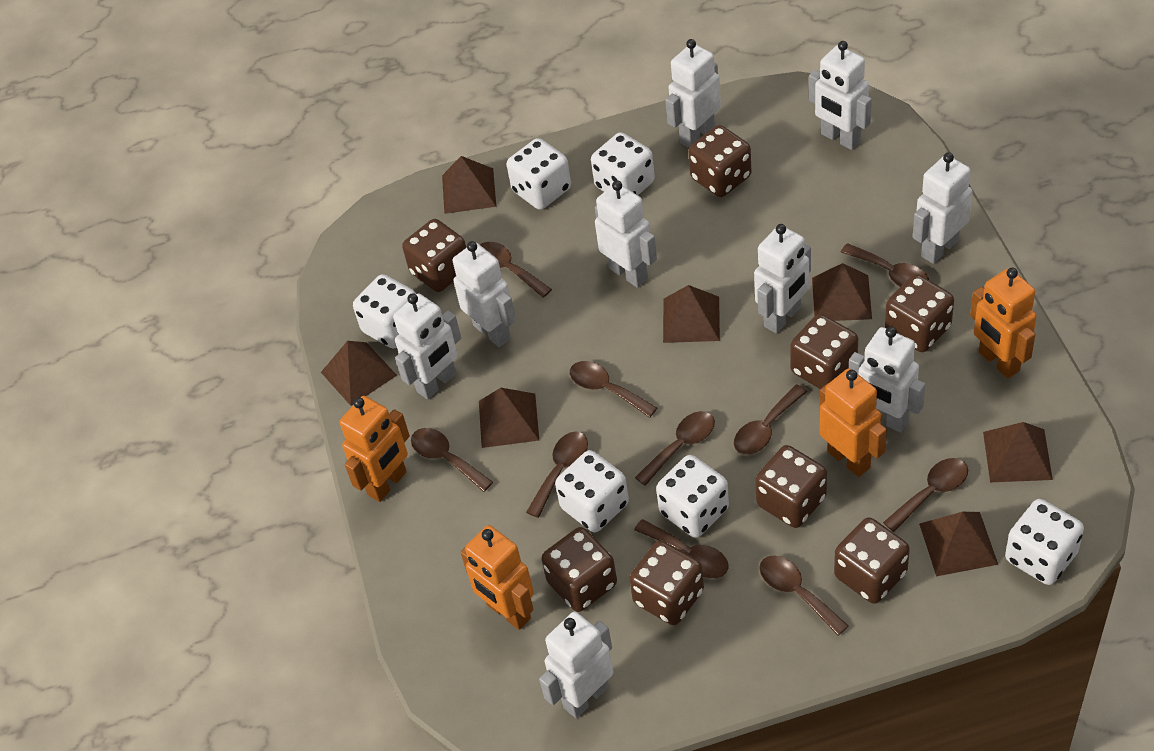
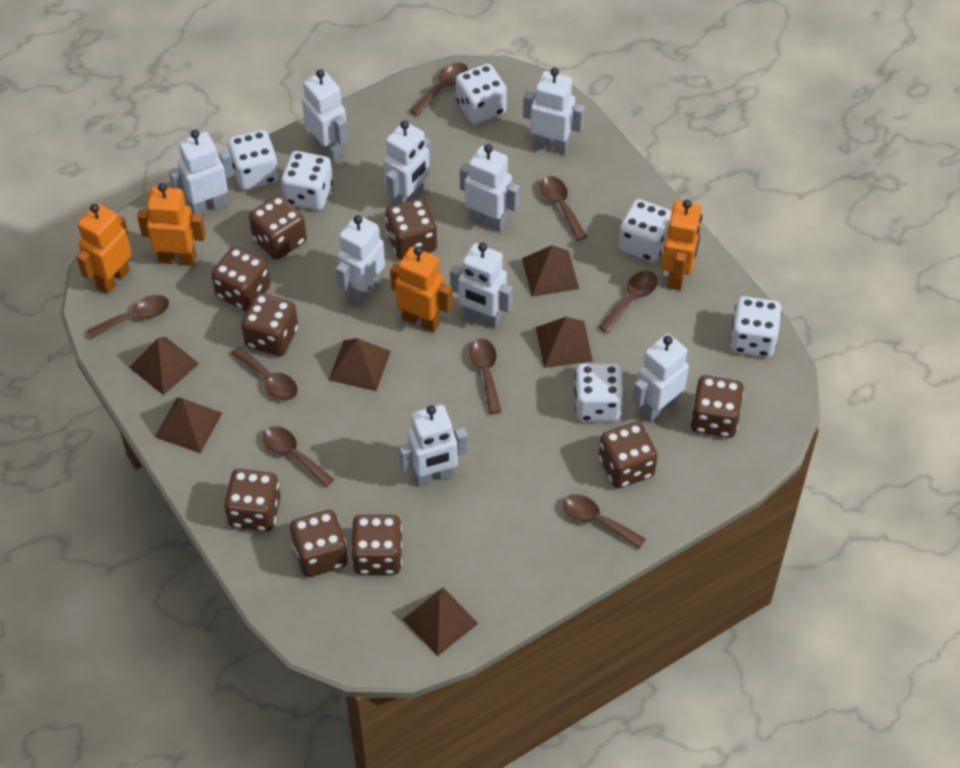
brown dice: [402,219,466,292] [541,527,617,612] [629,541,704,625] [688,125,751,197] [755,445,827,528] [790,314,858,389] [834,517,910,604] [885,274,954,352] = 8 -> [211,246,270,311] [224,469,281,532] [241,293,298,356] [249,195,307,260] [290,510,348,577] [351,515,402,575] [385,198,437,260] [599,422,658,488] [690,375,744,438] = 9
brown pyramid: [321,341,397,406] [442,156,496,214] [479,388,539,448] [663,285,720,343] [812,263,872,321] [919,512,998,576] [983,422,1053,482] = 7 -> [129,337,199,395] [155,397,222,453] [329,338,391,391] [402,588,478,656] [522,245,579,297] [536,317,593,368] = 6
brown spoon: [411,428,493,492] [480,242,552,298] [526,432,588,518] [570,361,657,418] [634,519,728,578] [635,411,715,486] [734,384,807,455] [759,555,849,636] [841,243,929,287] [883,458,968,532] = 10 -> [87,295,169,339] [231,346,298,400] [263,426,334,488] [409,63,468,116] [469,338,501,414] [540,176,587,241] [562,494,646,549] [599,271,658,333] = 8

